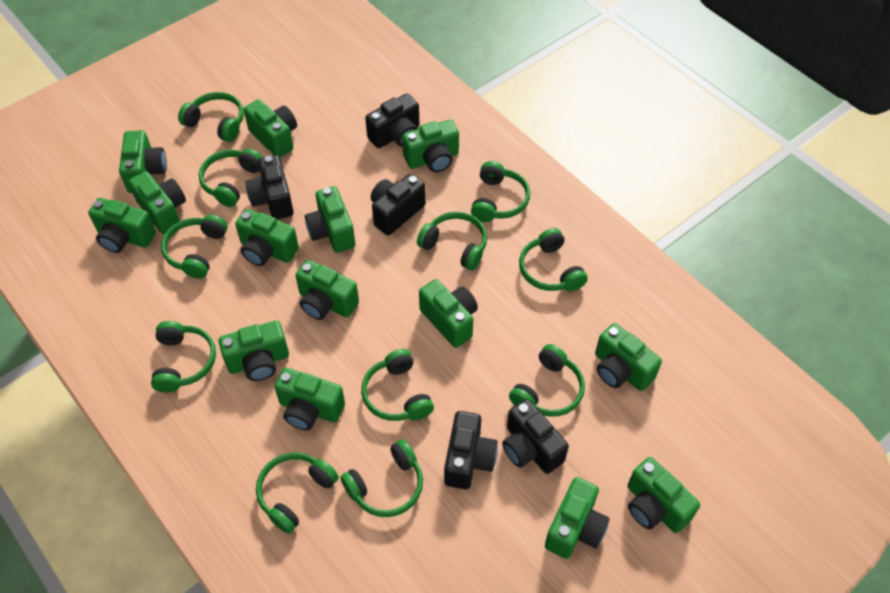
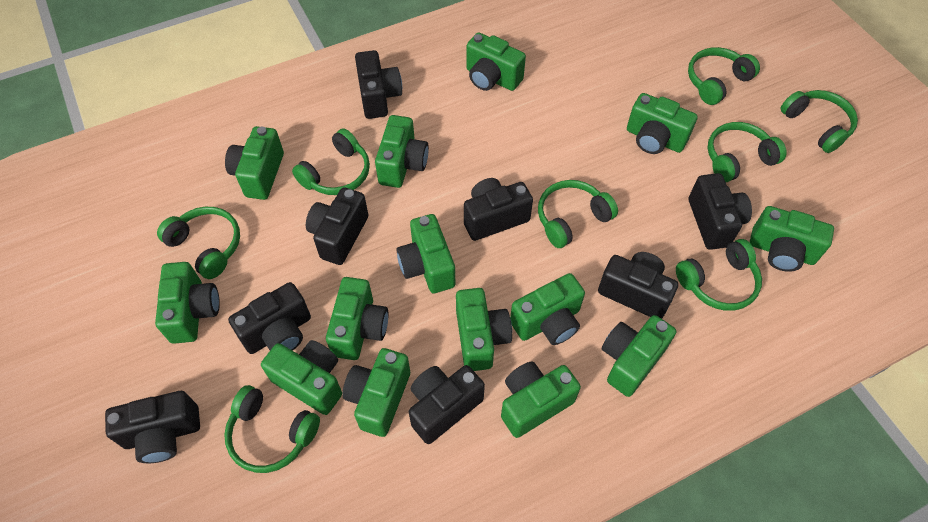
black camera: [246,155,294,220] [365,94,419,148] [371,174,426,235] [444,411,498,489] [502,399,569,474] = 5 -> [105,391,200,463] [228,282,311,354] [306,187,368,265] [355,50,402,119] [409,365,485,444] [464,178,533,241] [598,252,678,319] [689,173,752,250] = 8
green headphones: [151,321,216,393] [161,215,228,279] [178,92,244,142] [199,149,263,207] [256,453,339,534] [341,439,423,517] [361,349,434,421] [417,212,487,270] [471,161,530,222] [509,344,585,417] [519,228,588,291] = 11 -> [157,207,240,279] [224,385,320,473] [292,128,370,195] [538,180,618,248] [676,239,762,311] [688,47,760,105] [708,122,787,182] [781,90,858,153] = 8

